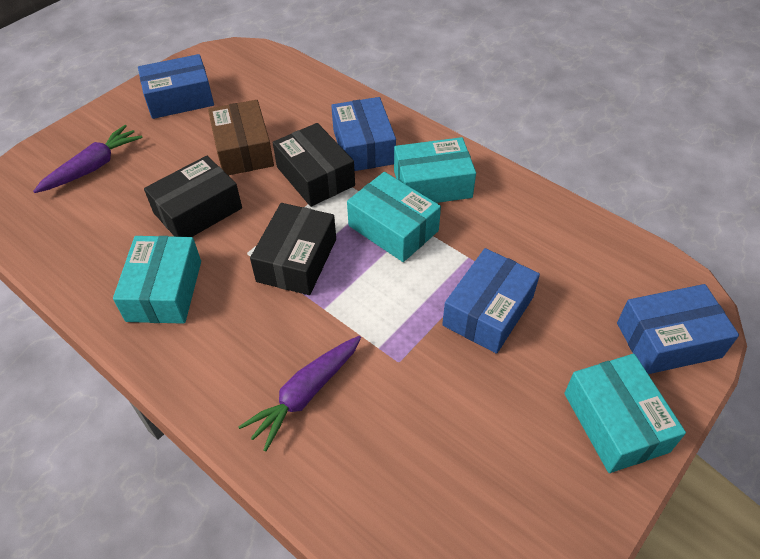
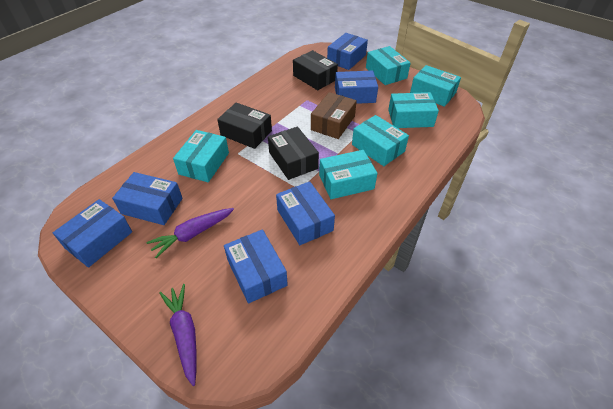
blue box: [138,54,214,119] [331,97,396,171] [442,248,540,354] [617,284,739,374] = 4 -> [53,199,132,268] [112,172,182,225] [224,229,288,304] [276,181,335,245] [327,33,368,70] [335,71,378,104] = 6
turquoise box: [113,236,201,324] [347,172,441,262] [394,137,476,203] [564,354,686,473] = 4 -> [173,130,229,182] [319,150,378,199] [352,115,409,166] [366,46,411,85] [388,92,439,128] [410,65,461,107] = 6

